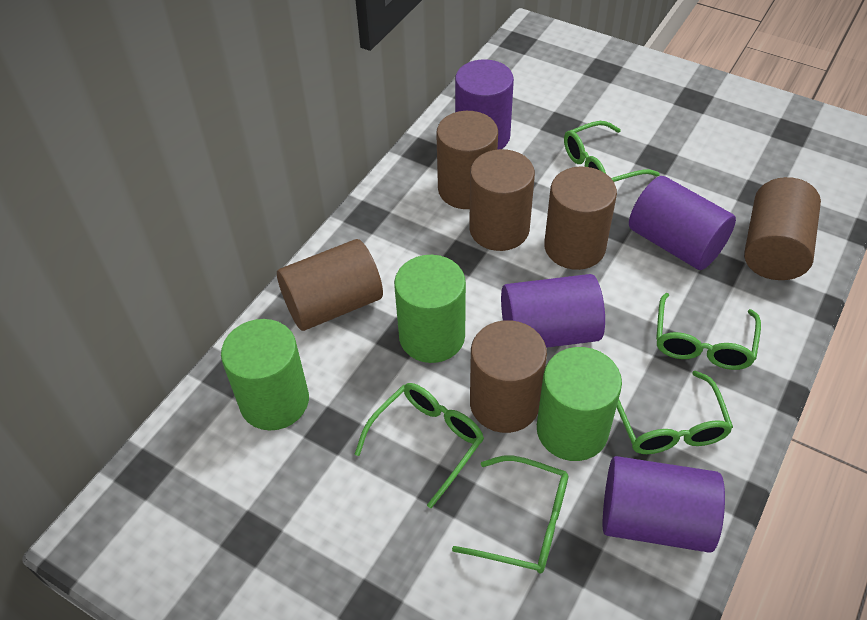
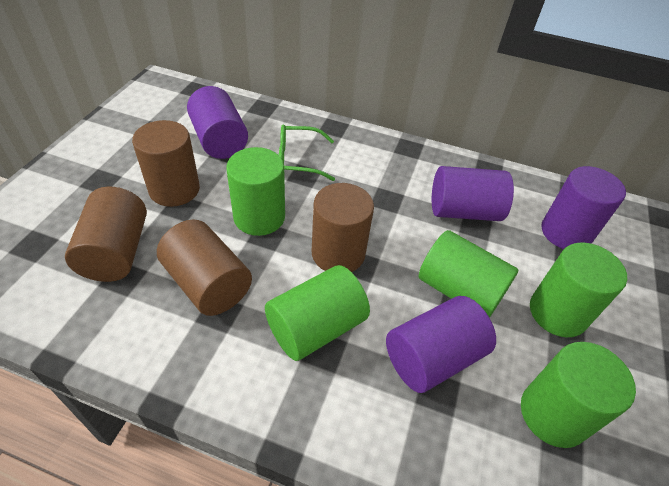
brown cylinder: [277,239,383,331] [436,111,498,209] [469,149,535,251] [470,320,547,433] [544,167,617,270] [744,177,821,280] = 6 -> [65,187,147,282] [132,120,200,207] [157,220,252,316] [312,183,374,272] = 4
green cylinder: [221,319,309,430] [394,255,466,363] [537,347,622,461] = 3 -> [226,147,285,236] [265,265,370,361] [419,230,518,318] [521,342,636,448] [530,242,627,338] = 5
green glasses: [355,383,484,508] [452,456,568,573] [564,121,660,182] [617,371,733,454] [656,293,761,370] = 5 -> [279,125,335,181] = 1

